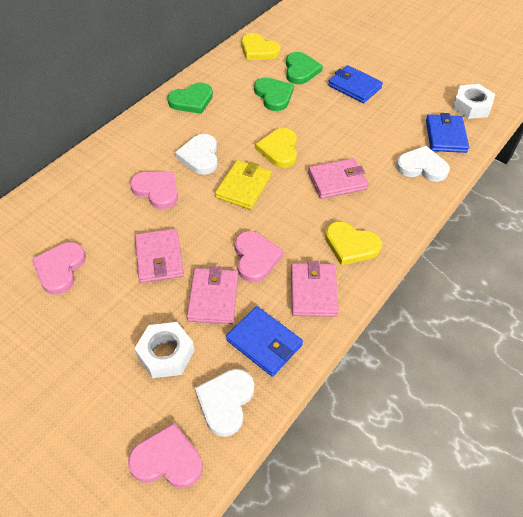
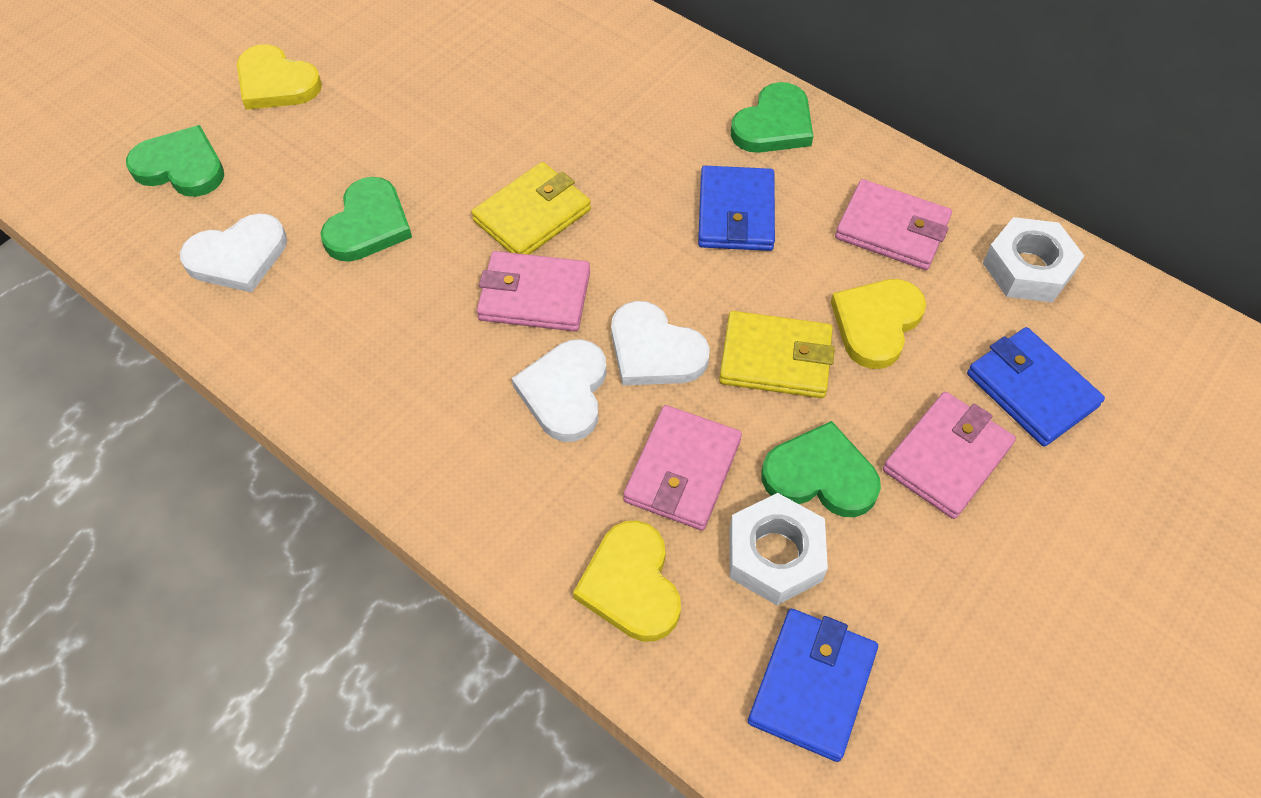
green heart: [167,82,213,114] [254,77,294,111] [286,52,323,84] = 3 -> [126,125,224,197] [320,177,412,262] [731,82,813,153] [762,421,881,517] = 4
pink heart: [32,242,86,295] [128,422,203,488] [130,171,178,209] [235,231,284,282] = 4 -> none = 0
yellow wallet: [215,160,271,210] = 1 -> [471,162,591,255] [719,311,835,398] = 2

